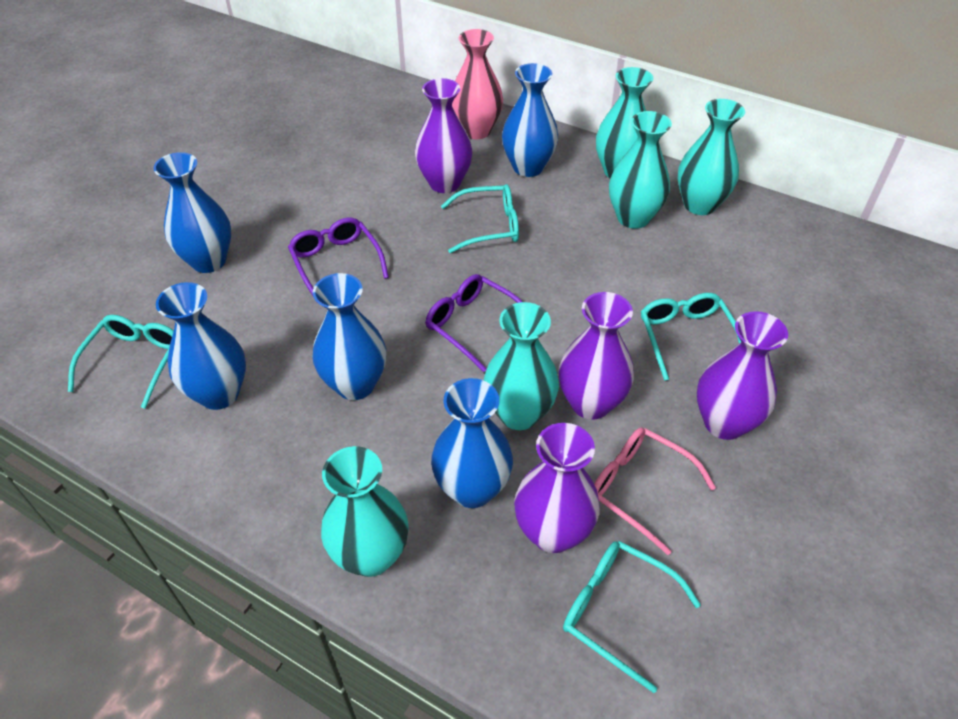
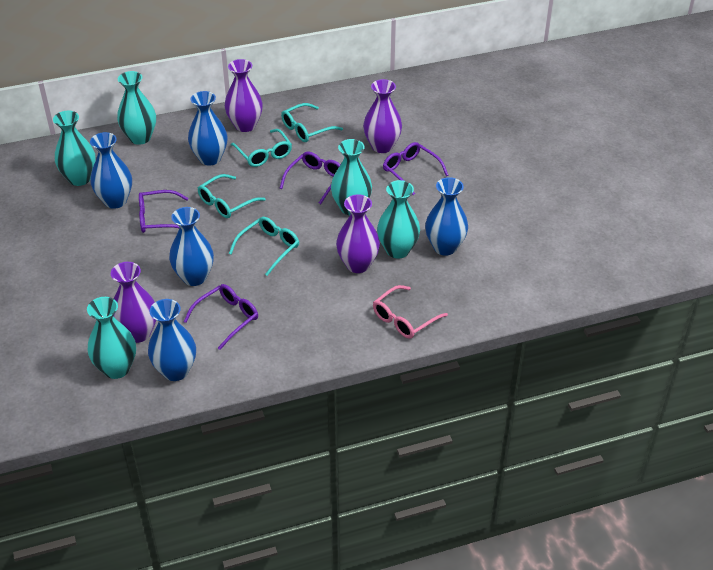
pink vase: [452,29,503,139] = 1 -> none = 0
purple glasses: [288,217,389,296] [425,274,522,372] = 2 -> [139,190,188,233] [183,284,258,350] [279,152,341,204] [383,142,448,195] = 4

